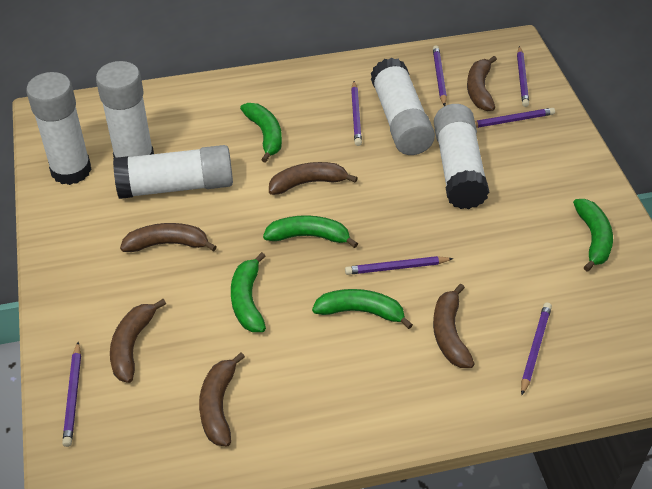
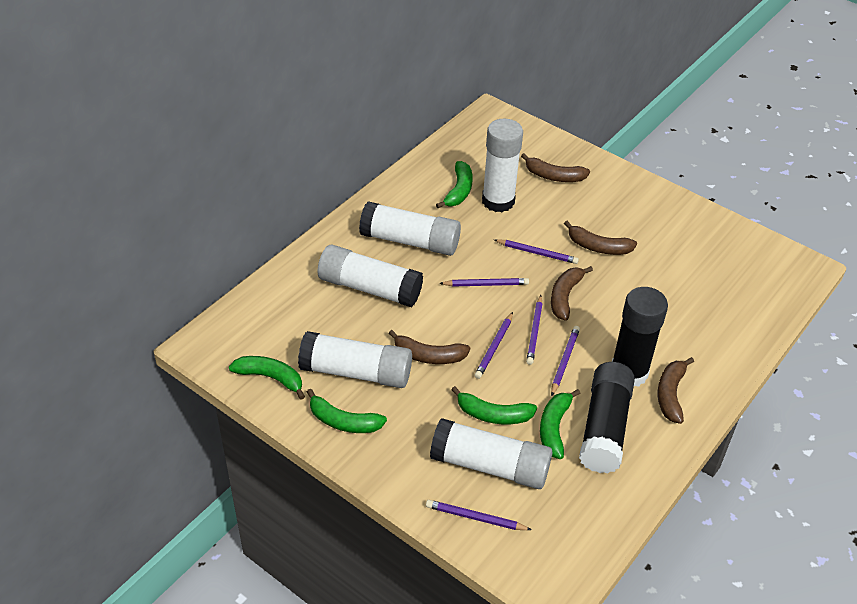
black glue stick: none = 0 -> [579,362,635,473] [612,287,668,387] = 2
brown banana: [110,299,166,383] [120,223,217,252] [199,352,245,447] [269,162,357,195] [433,284,475,368] [467,56,497,111] = 6 -> [389,330,470,364] [521,153,590,182] [551,266,593,321] [564,221,637,255] [658,357,694,424] = 5
purple pencil: [62,342,81,447] [345,256,454,275] [351,81,362,146] [433,45,447,106] [475,108,555,128] [517,46,529,107] [521,302,552,395] = 7 -> [426,500,532,530] [439,278,529,287] [474,312,513,379] [494,239,579,264] [526,295,543,365] [551,326,580,396] = 6

